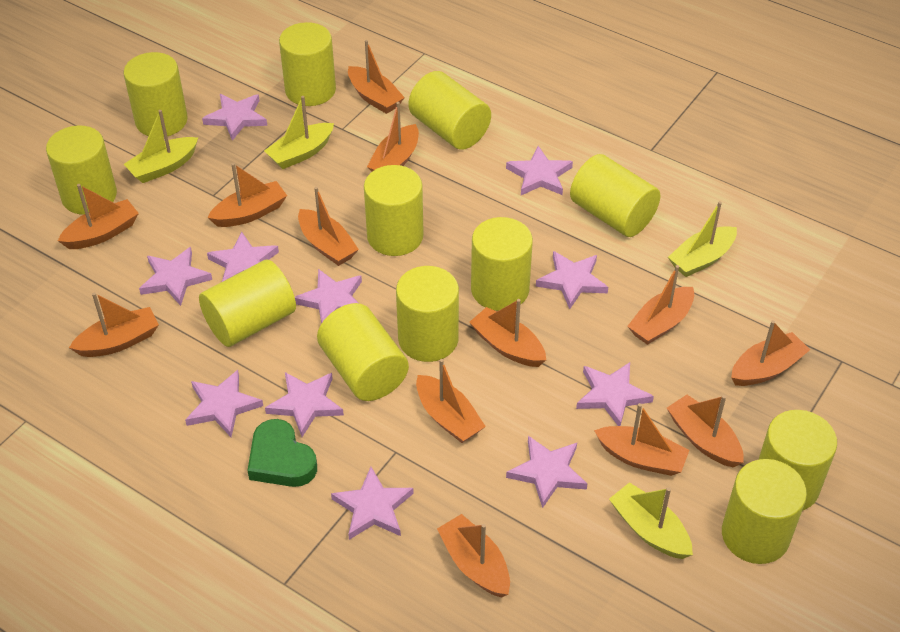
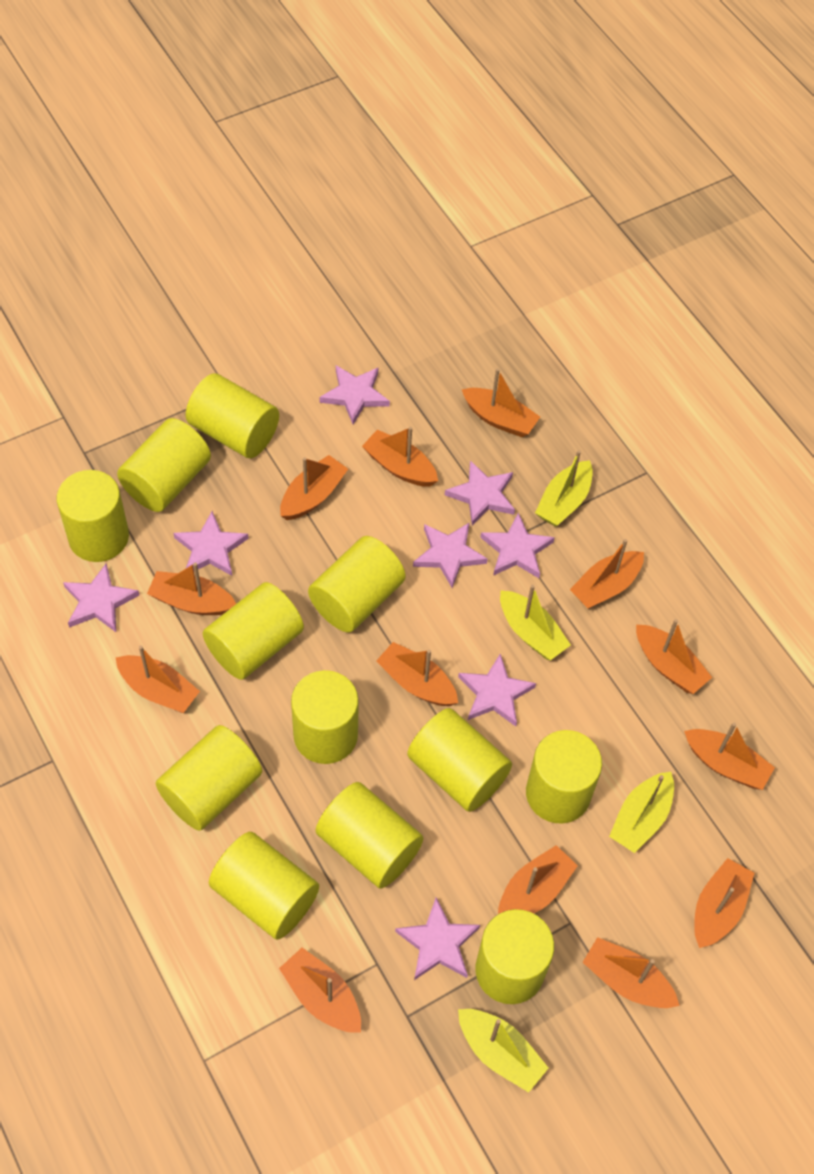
green heart: [247,419,317,487] = 1 -> none = 0
pink star: [139,247,212,306] [185,370,263,437] [202,94,267,141] [207,231,279,282] [265,372,344,437] [295,269,362,324] [331,467,414,540] [506,146,573,195] [506,436,587,508] [536,251,608,309] [576,362,654,426] = 11 -> [63,564,139,632] [173,511,249,576] [319,366,390,424] [395,898,480,980] [413,522,488,588] [445,460,515,526] [458,654,536,726] [480,513,555,578] = 8

